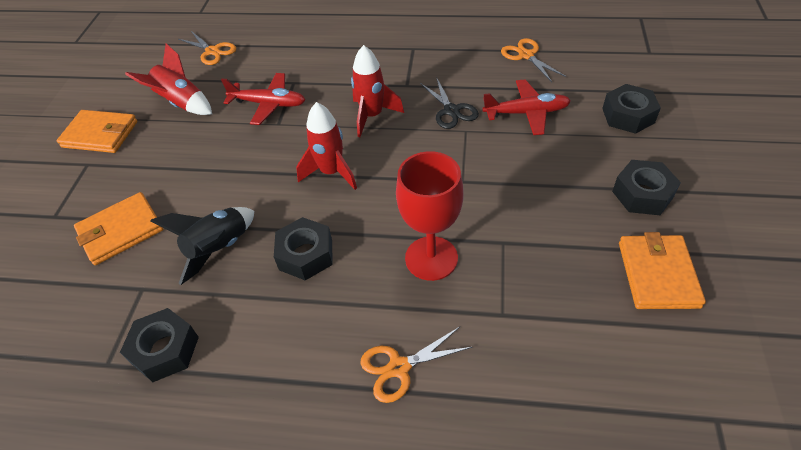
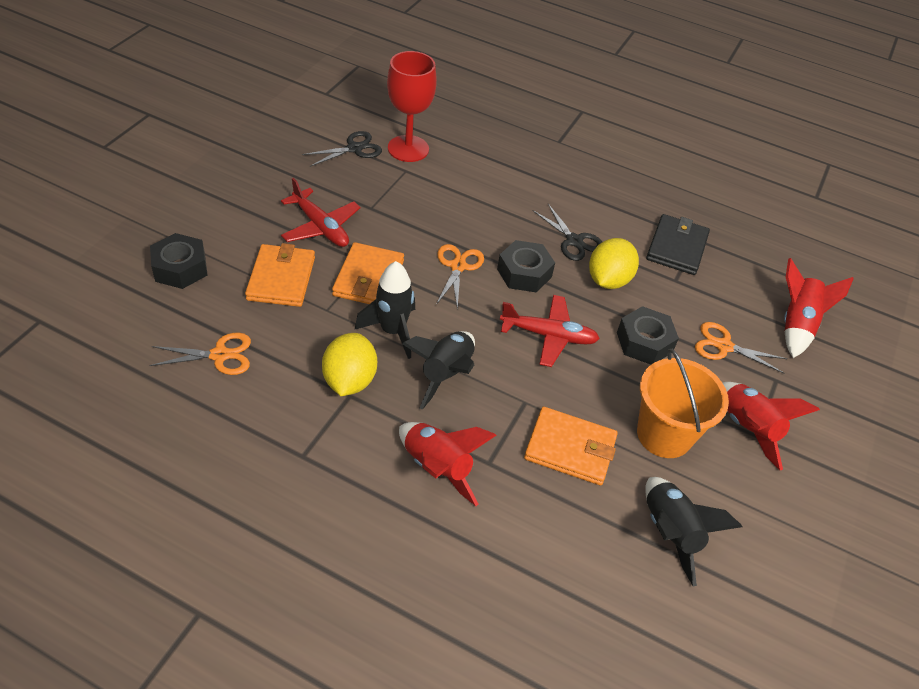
black nut: [120,308,199,382] [274,217,332,280] [602,84,661,134] [612,160,681,215] = 4 -> [150,233,207,289] [497,240,555,293] [617,306,679,365] = 3
black rocket: [151,207,254,285] = 1 -> [355,261,415,359] [402,331,475,410] [645,477,742,586] = 3
black scissors: [420,77,479,129] = 1 -> [302,131,382,167] [533,204,602,261] = 2
black wallet: none = 0 -> [646,214,710,275] = 1
orange bucket: none = 0 -> [637,348,729,458] = 1
yellow lemon: none = 0 -> [322,333,377,396] [589,238,639,289] = 2

